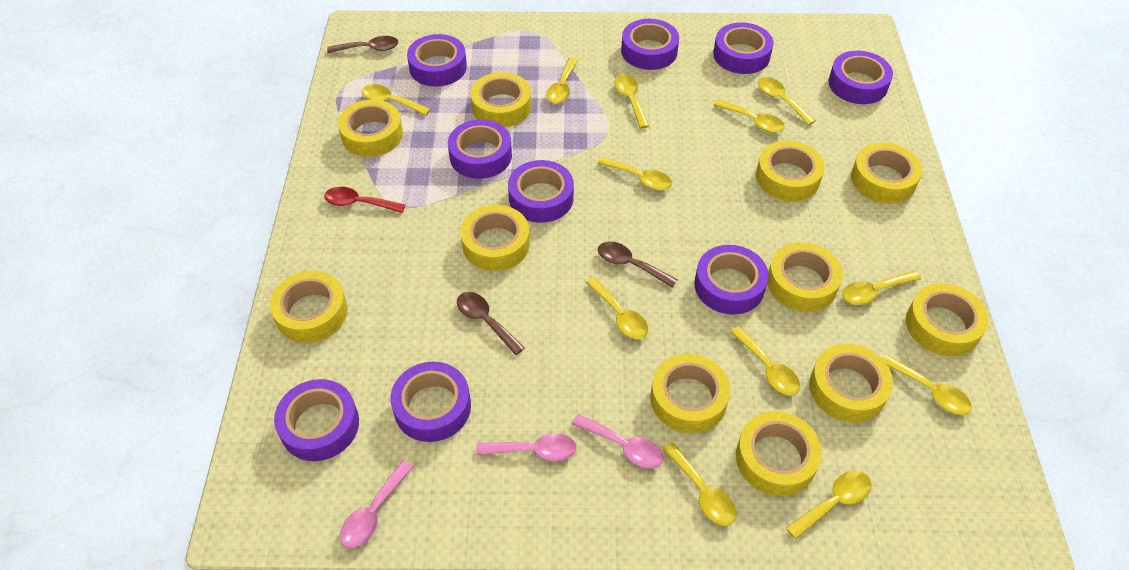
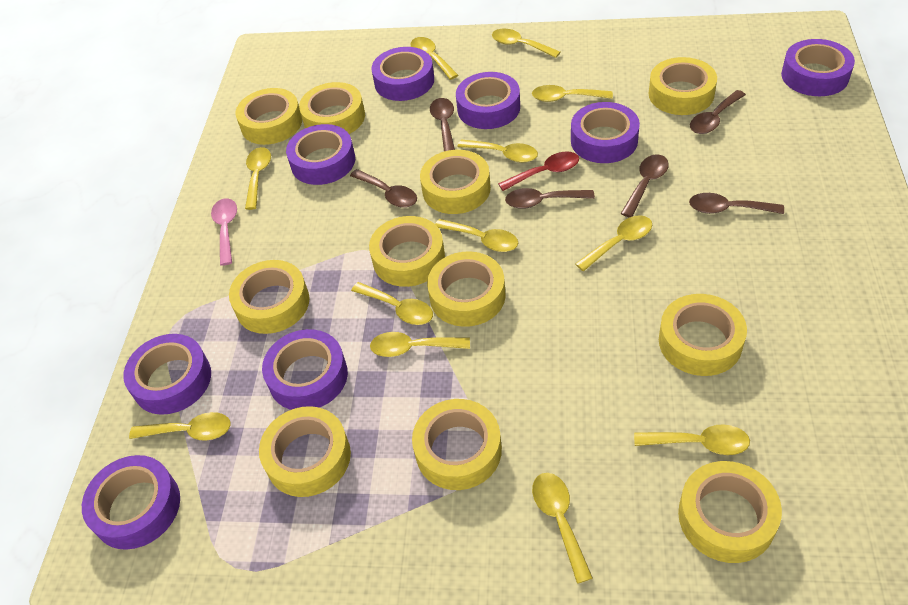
brown spoon: [327,36,398,53] [457,292,525,355] [598,241,678,288] = 3 -> [350,169,417,208] [430,98,455,151] [505,188,595,209] [621,154,669,217] [689,193,784,214] [690,90,746,134] = 6
pink spoon: [340,460,414,548] [476,433,577,461] [572,414,664,468] = 3 -> [211,198,237,266] = 1
purple tape: [274,379,359,461] [391,362,471,442] [407,34,467,87] [448,119,512,179] [508,160,574,223] [621,19,679,70] [695,245,769,315] [713,22,773,74] [829,51,893,104] = 9 -> [82,455,180,550] [123,334,211,415] [262,329,348,410] [286,124,355,185] [371,47,434,101] [456,72,520,129] [571,102,640,163] [781,39,855,96] = 8

